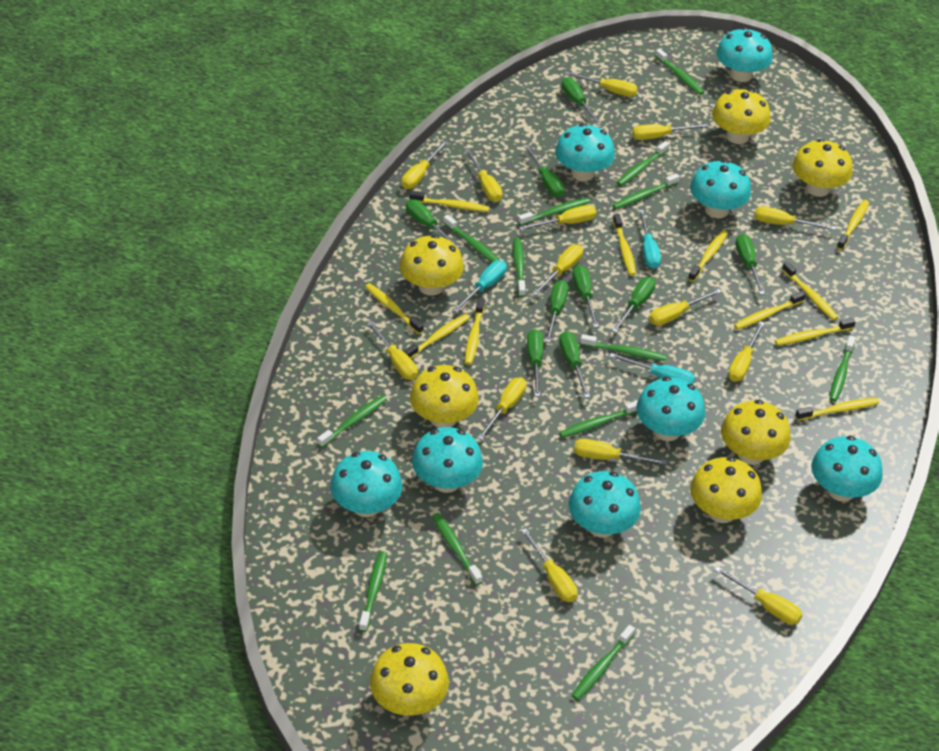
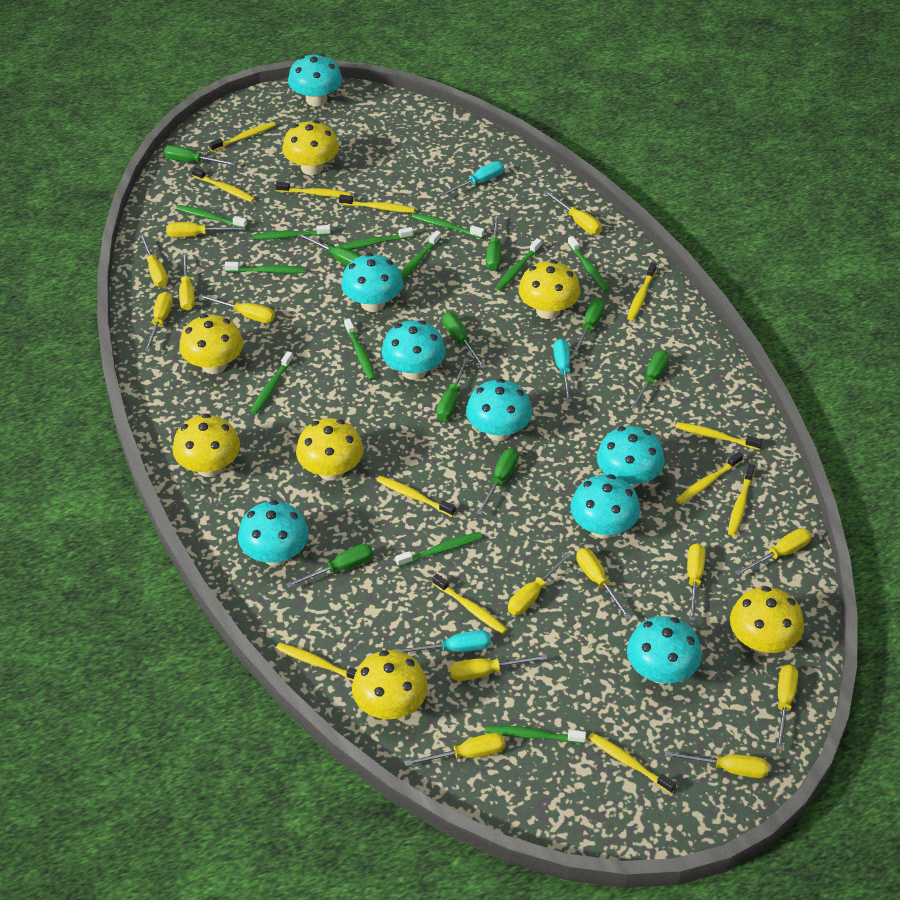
green toothbrush: [317,395,387,448] [359,551,387,632] [432,513,482,585] [443,214,499,262] [513,238,526,297] [518,198,591,226] [559,400,638,438] [571,625,635,700] [580,334,667,361] [612,173,680,209] [617,141,669,186] [655,48,704,95] [830,335,856,402] = 13 -> [177,205,247,229] [225,262,305,274] [250,351,293,415] [253,225,331,240] [337,227,413,250] [344,318,376,380] [395,532,483,567] [400,231,441,280] [412,213,484,239] [485,725,586,744] [496,238,542,291] [568,236,609,292] = 12
yellow toothbrush: [365,283,424,334] [403,314,470,358] [410,191,489,212] [465,298,484,365] [613,214,636,276] [688,230,728,282] [734,291,806,330] [775,318,856,346] [782,262,839,320] [795,398,879,421] [837,200,869,250] = 11 -> [192,167,255,202] [209,122,276,152] [276,182,351,198] [276,643,357,681] [339,195,415,213] [376,476,456,516] [432,574,507,634] [588,733,676,794] [627,262,657,321] [675,422,762,450] [676,452,743,504] [728,464,755,536] = 12

